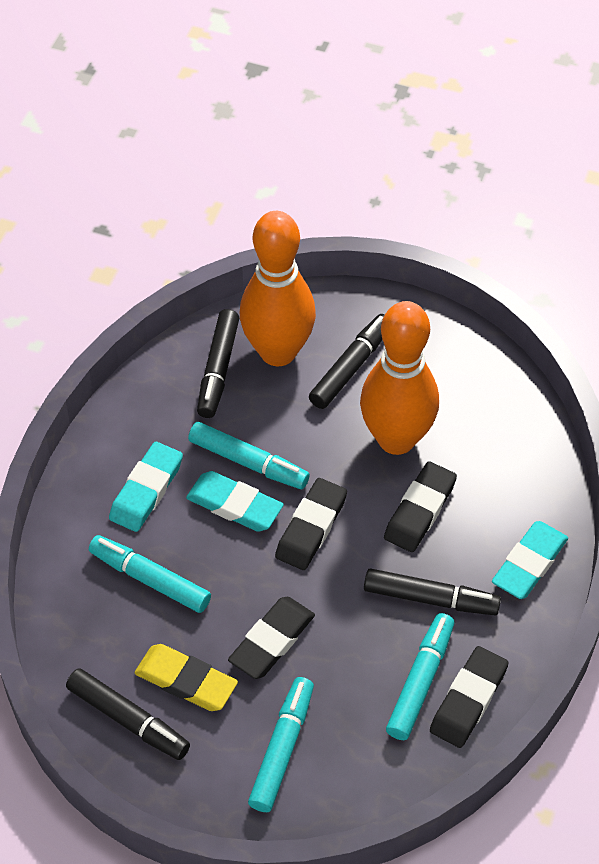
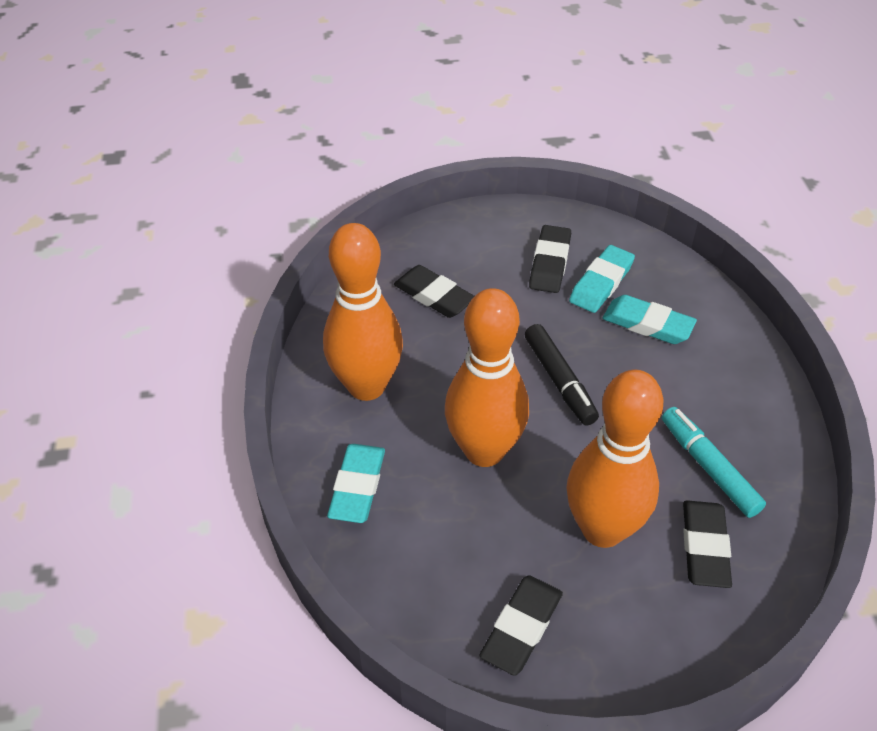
black marker: [66,668,190,760] [197,309,239,418] [309,314,385,409] [364,568,501,615] = 4 -> [524,324,599,426] = 1
orange bowling pin: [240,211,316,366] [360,301,439,455] = 2 -> [323,223,403,401] [445,288,529,467] [566,370,663,548] = 3
turquoise marker: [89,535,211,613] [188,422,310,489] [248,677,314,812] [386,613,454,740] = 4 -> [662,407,766,518] = 1
yellow eraser: [134,644,238,711] = 1 -> none = 0

